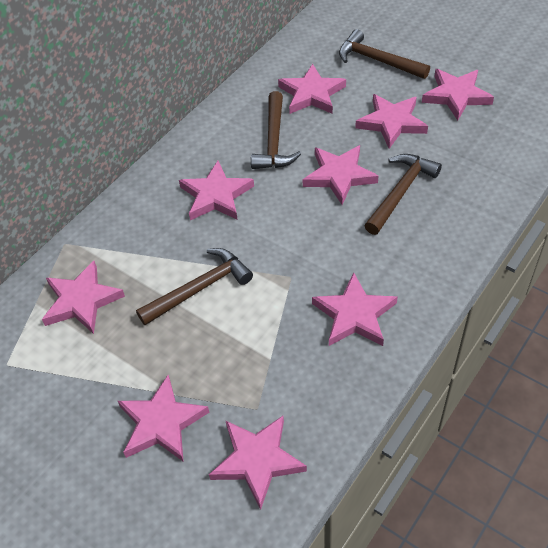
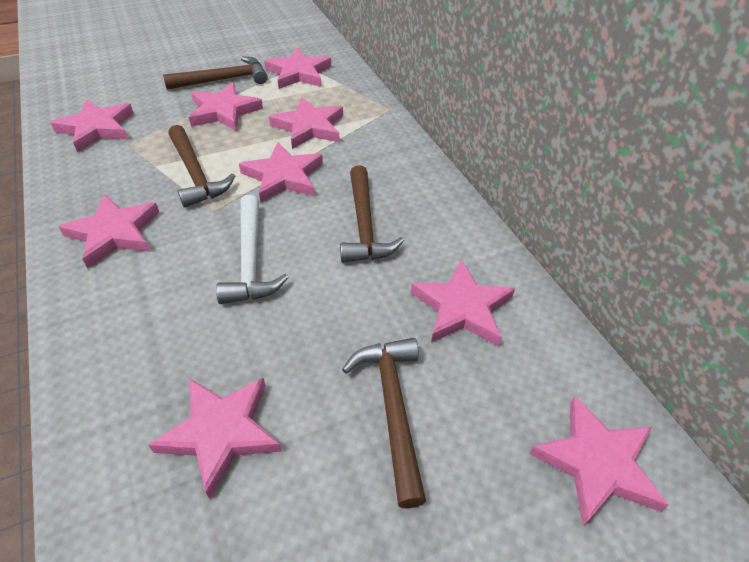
white hammer: none = 0 -> [216,195,289,304] = 1

